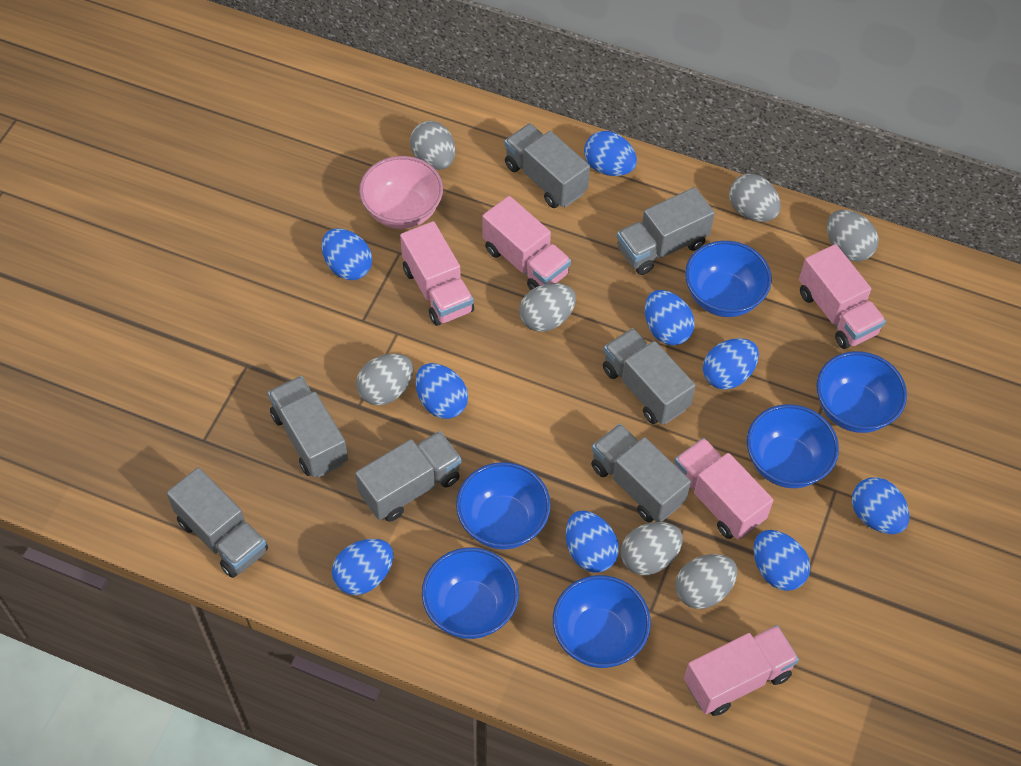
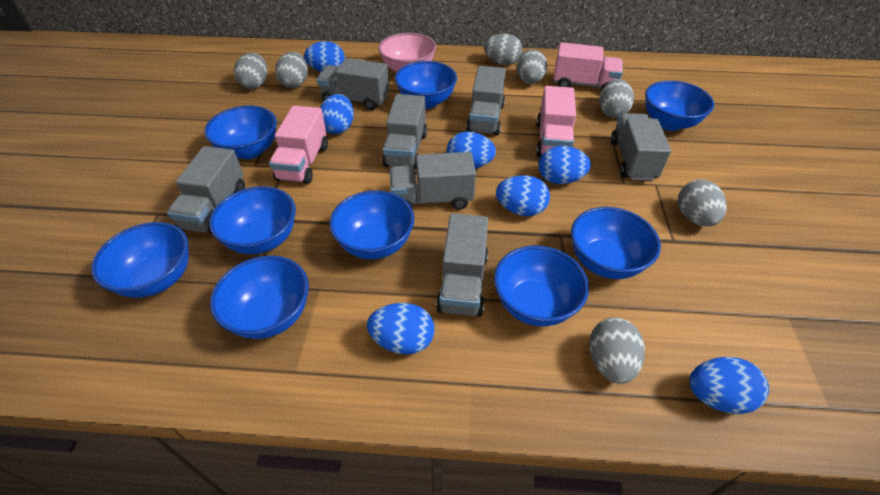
blue bowl: [422,547,519,639] [456,462,551,550] [553,575,651,668] [685,241,772,317] [747,404,839,488] [816,351,907,433] = 6 -> [91,222,189,298] [204,106,277,159] [209,186,296,254] [210,256,309,339] [330,191,414,259] [395,61,457,109] [494,246,589,326] [571,207,661,279] [645,80,714,131] = 9
blue egg: [322,229,372,280] [332,539,393,595] [415,363,468,419] [566,511,619,573] [584,131,637,176] [645,290,695,345] [703,338,759,389] [753,530,810,591] [852,477,909,534] = 9 -> [304,41,345,72] [320,94,354,134] [367,303,434,355] [447,132,496,169] [496,175,550,216] [538,146,591,184] [689,357,769,414] = 7
pink truck: [400,221,474,326] [482,196,571,290] [674,438,773,540] [684,625,799,716] [799,244,886,349] = 5 -> [269,106,328,184] [536,86,576,157] [554,42,623,90] = 3

